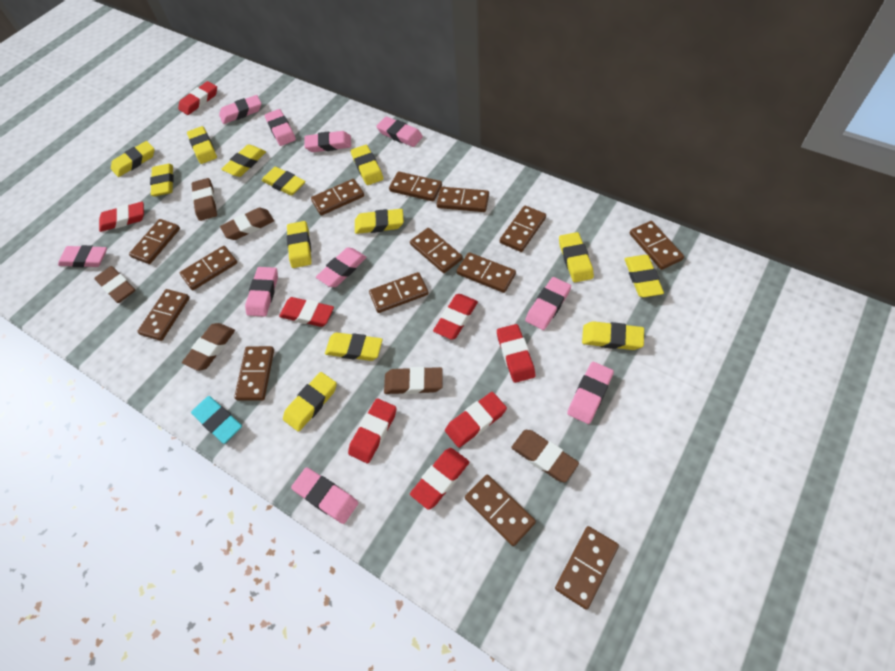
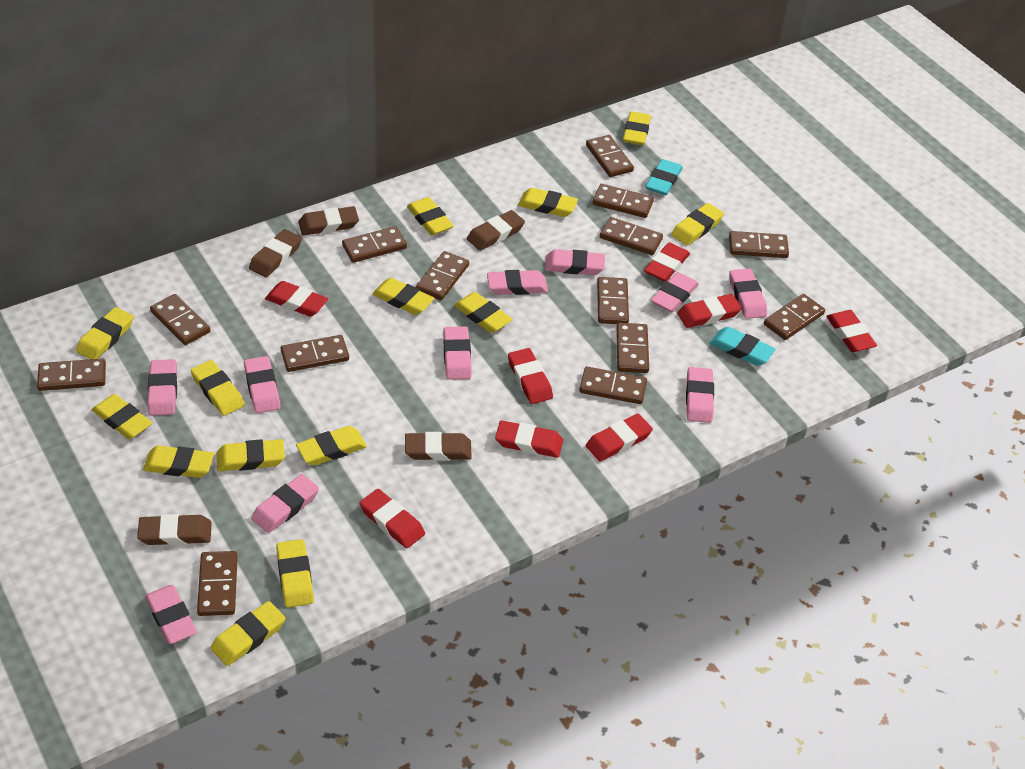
brown eraser: [94,266,135,303] [182,323,235,371] [191,178,217,221] [220,207,274,240] [384,367,443,394] [511,430,579,482] = 6 -> [137,514,212,545] [249,229,302,277] [298,206,359,235] [405,432,472,461] [467,210,525,251] = 5
turquoise eraser: [191,396,242,444] = 1 -> [645,159,683,195] [710,327,776,366] = 2
yellow eraser: [111,141,154,177] [150,164,174,196] [187,126,217,164] [221,144,266,177] [262,167,305,196] [283,372,337,432] [287,221,312,268] [325,332,383,361] [351,145,384,185] [355,209,404,234] [559,232,594,282] [582,321,644,350] [625,255,664,297] = 13 -> [76,307,134,359] [92,394,152,439] [143,445,214,478] [191,360,245,416] [211,601,286,666] [217,439,285,471] [276,539,314,608] [296,426,367,466] [372,278,434,315] [407,197,454,235] [454,292,513,333] [518,188,578,217] [623,111,651,145] [671,203,724,246] = 14

